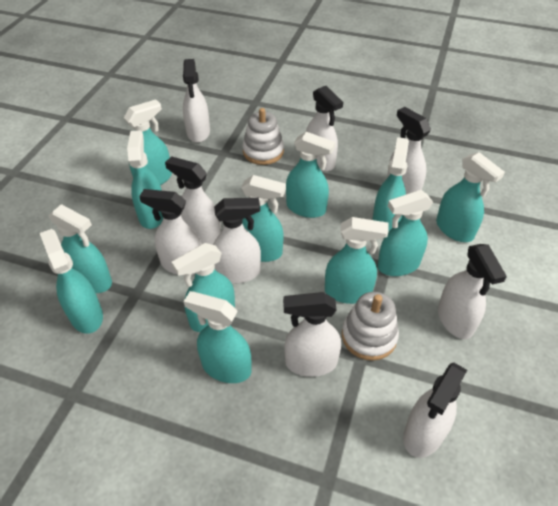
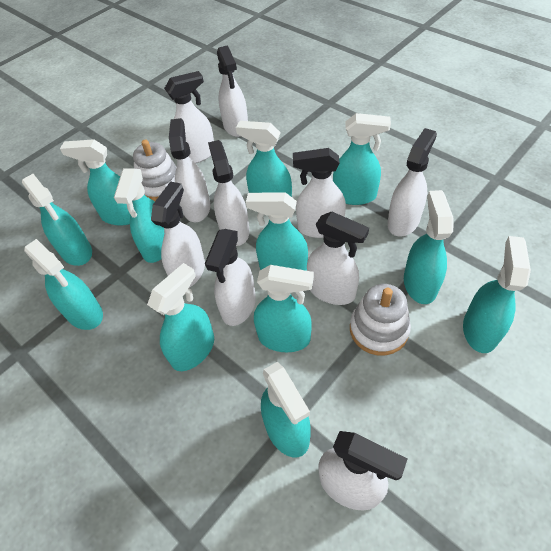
white spray bottle: [139,189,202,275] [165,156,221,245] [183,59,210,143] [213,198,261,284] [283,292,341,377] [306,86,343,172] [387,107,431,194] [403,363,467,458] [438,244,507,339] = 9 -> [151,181,205,288] [164,71,214,164] [169,118,211,222] [205,229,256,326] [208,140,250,246] [217,45,248,137] [293,148,346,238] [307,212,369,305] [318,431,407,510] [387,128,437,236] = 10

